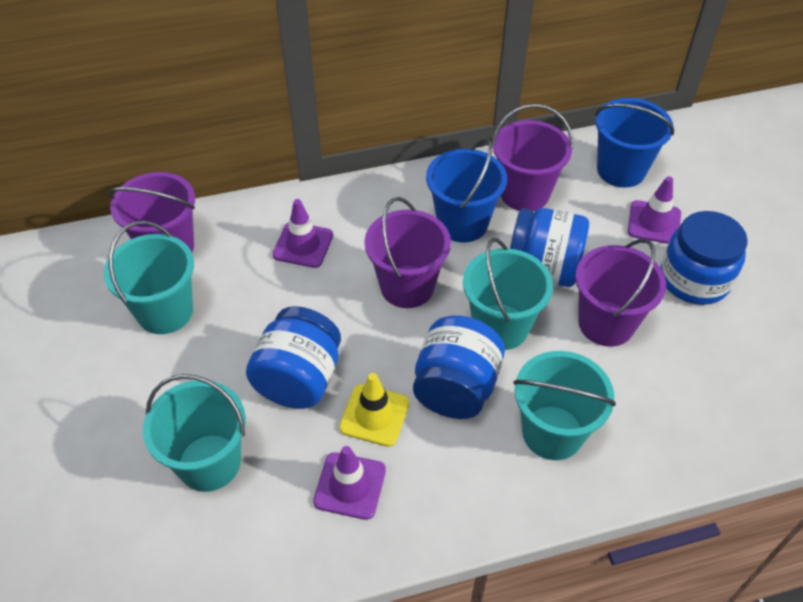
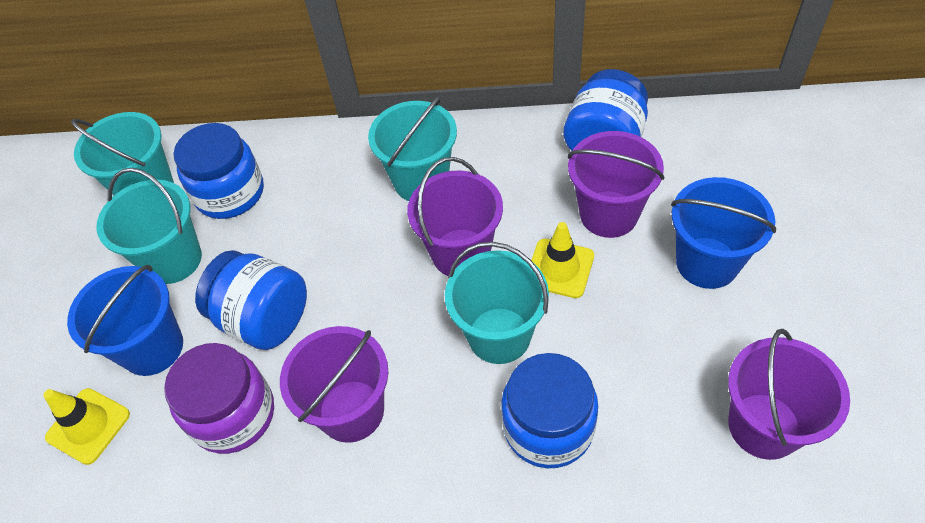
purple jar: none = 0 -> [164,343,274,454] = 1
purple traffic cone: [272,199,333,268] [313,446,386,520] [628,176,681,244] = 3 -> none = 0
yellow traffic cone: [339,373,409,447] = 1 -> [43,388,130,465] [531,222,594,298] = 2

